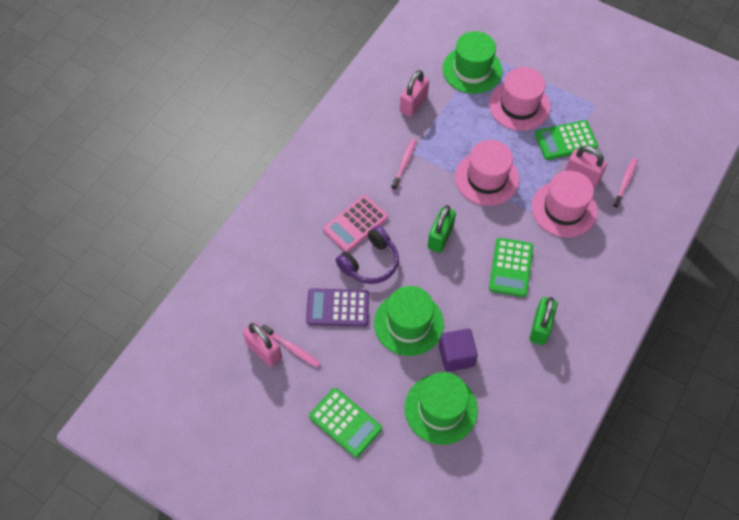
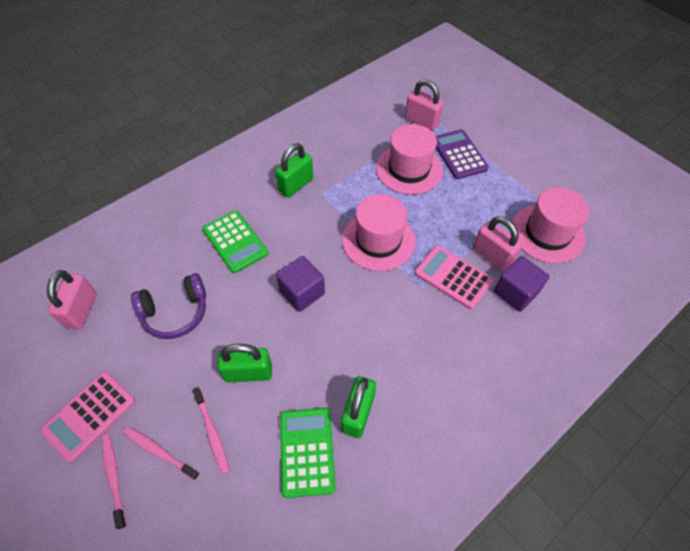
green calculator: [309,388,382,458] [489,238,533,297] [535,120,598,160] = 3 -> [202,210,268,273] [280,408,336,498] = 2
green hat: [374,286,444,356] [405,372,478,445] [442,31,502,94] = 3 -> none = 0
green padlock: [428,205,456,253] [530,297,558,345] = 2 -> [217,344,272,382] [275,143,313,198] [341,376,376,438] = 3
pink calculator: [323,195,388,252] = 1 -> [40,371,136,463] [415,245,493,310] = 2
purple cube: [439,329,478,372] = 1 -> [276,256,325,312] [494,256,549,312] = 2

